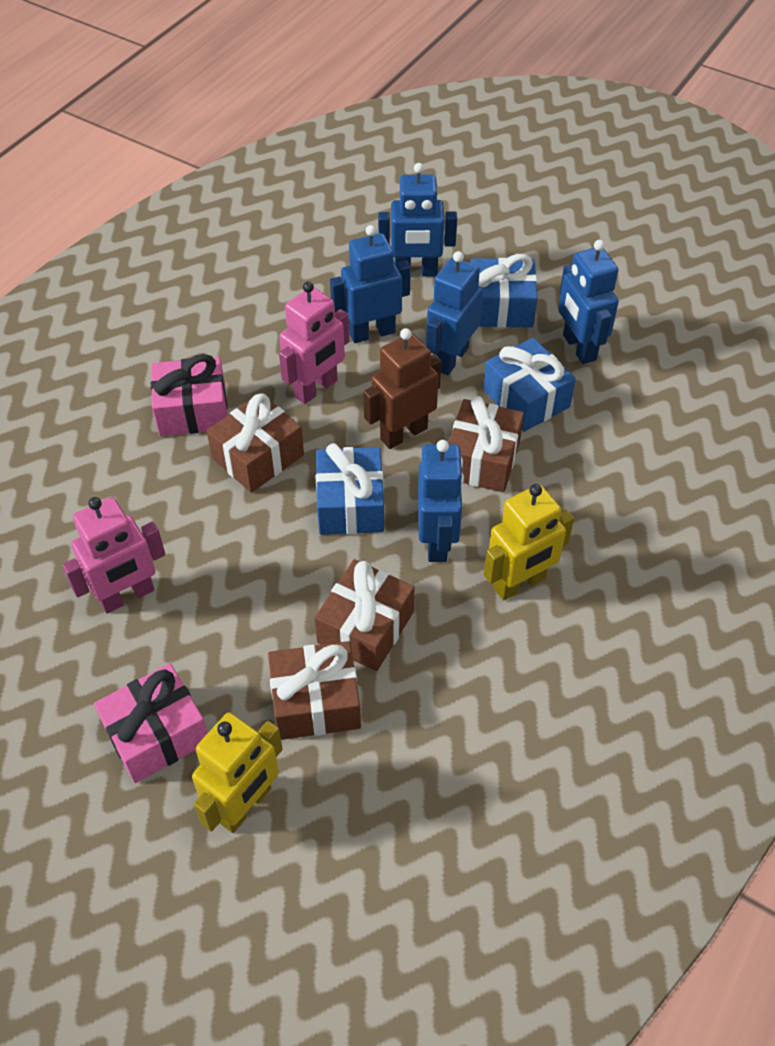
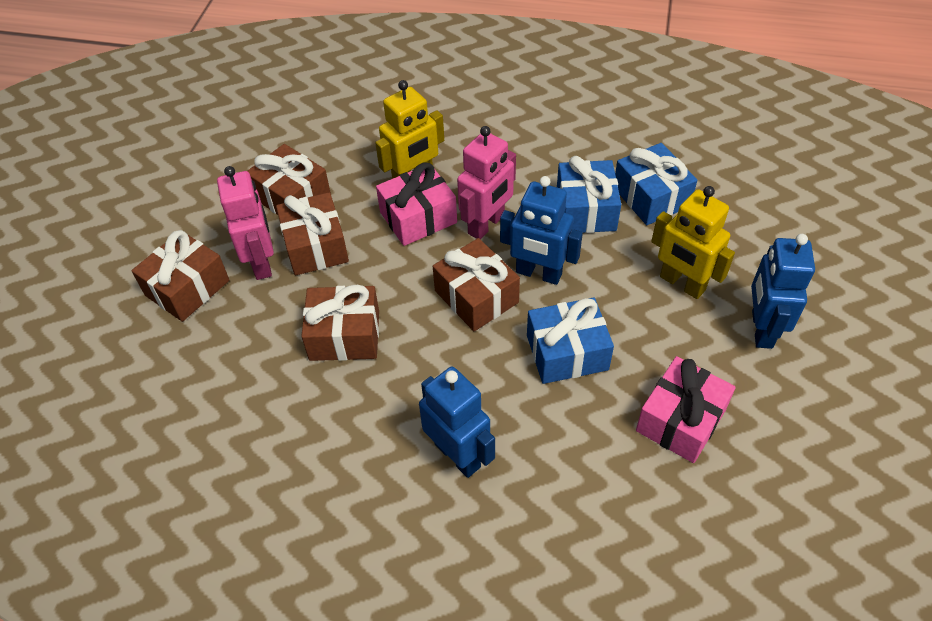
blue robot: [330,225,411,343] [378,163,457,277] [418,440,464,562] [426,251,483,375] [558,240,619,364] = 5 -> [419,367,495,478] [500,176,583,285] [751,234,815,349] = 3
brown gift: [207,393,304,493] [268,641,361,740] [315,559,415,671] [448,396,524,492] = 4 -> [132,230,229,322] [248,144,331,215] [276,192,349,276] [301,285,379,361] [433,238,520,331] = 5
brown robot: [363,328,442,449] = 1 -> none = 0

